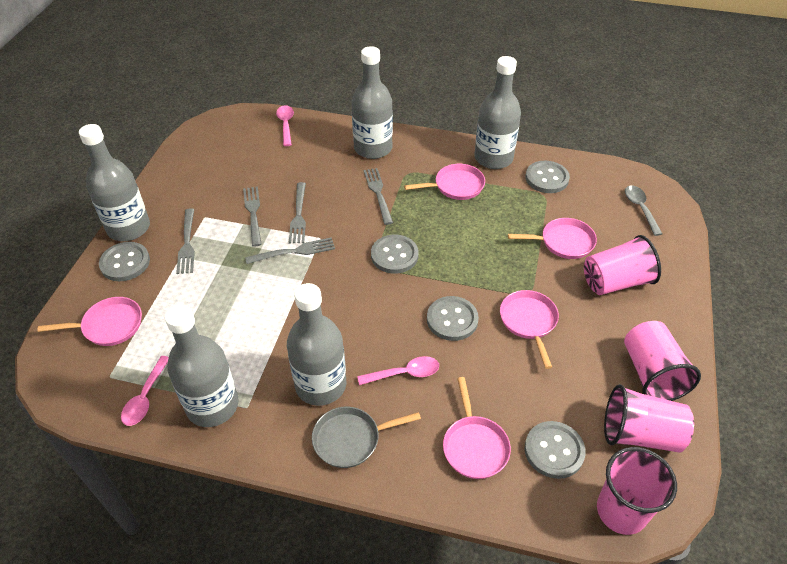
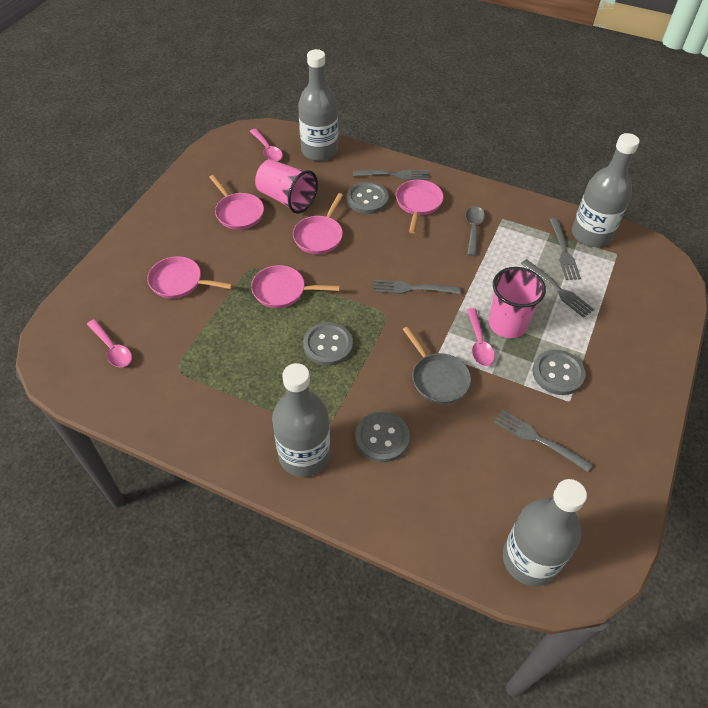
grey bottle: [79,124,150,241] [165,305,239,427] [287,283,346,406] [352,46,393,159] [474,56,521,169] = 5 -> [272,363,330,477] [298,49,338,161] [503,479,587,586] [572,133,640,247] = 4
grey button: [99,242,150,281] [371,235,419,274] [427,296,479,341] [525,161,570,193] [525,421,586,479] = 5 -> [303,322,353,366] [347,182,389,214] [355,411,410,462] [532,350,586,395] = 4
pink cup: [584,235,661,295] [597,447,677,535] [604,384,694,453] [624,321,701,401] = 4 -> [255,159,318,214] [489,267,546,338] = 2

